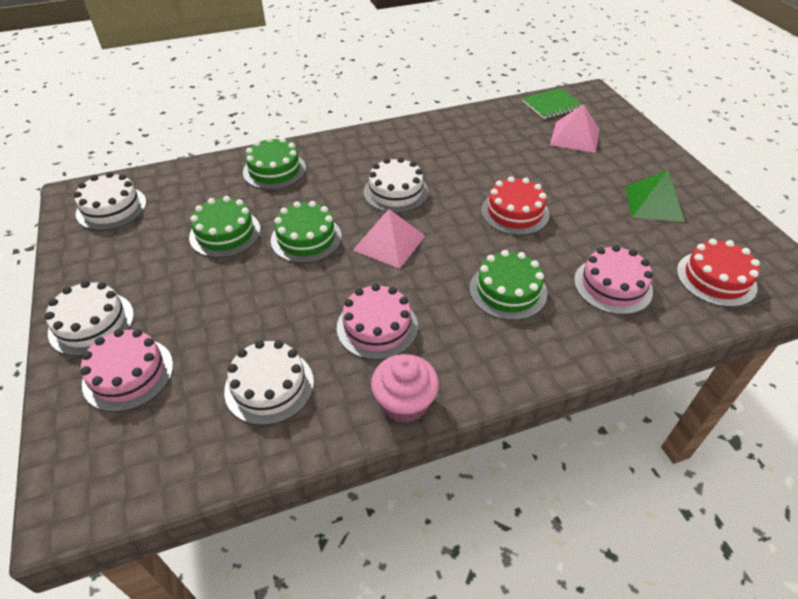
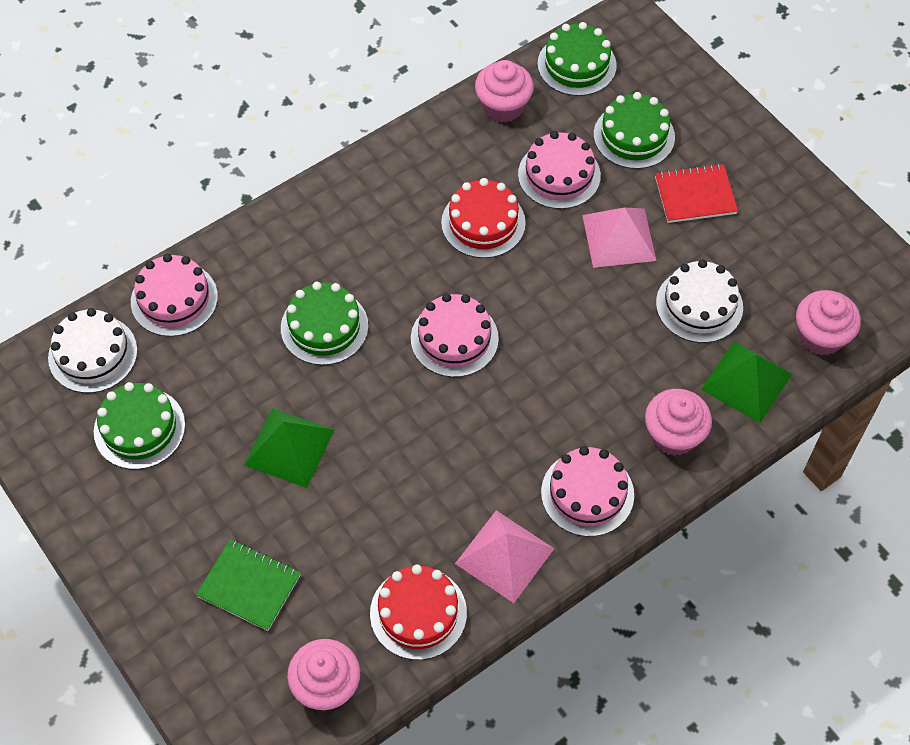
green pyramid: [625,170,685,222] = 1 -> [244,408,334,488] [701,342,792,423] = 2
pink cake: [81,329,173,412] [337,284,418,360] [574,245,653,315] = 3 -> [131,254,218,337] [411,293,499,377] [518,131,601,209] [541,446,634,537] = 4
pink cupcake: [371,354,439,423] = 1 -> [287,639,360,711] [475,60,534,123] [645,389,712,456] [796,290,861,355] = 4
red notebook: none = 0 -> [655,164,738,223] = 1
white cake: [45,281,134,356] [74,172,147,230] [224,340,314,425] [363,157,429,213] = 4 -> [48,308,138,393] [656,260,743,343] = 2

